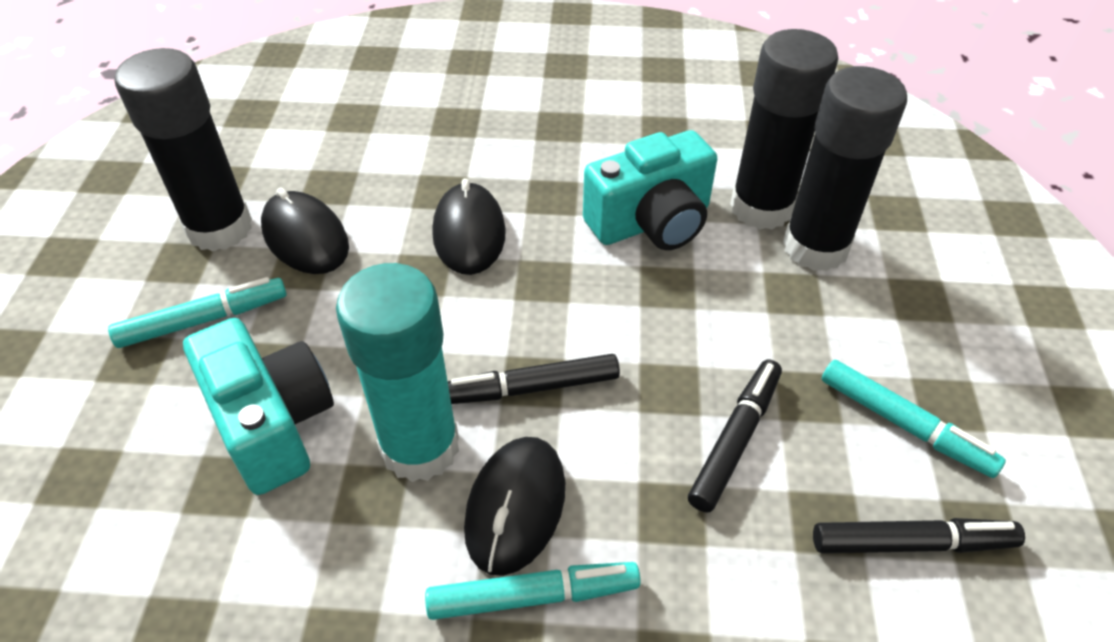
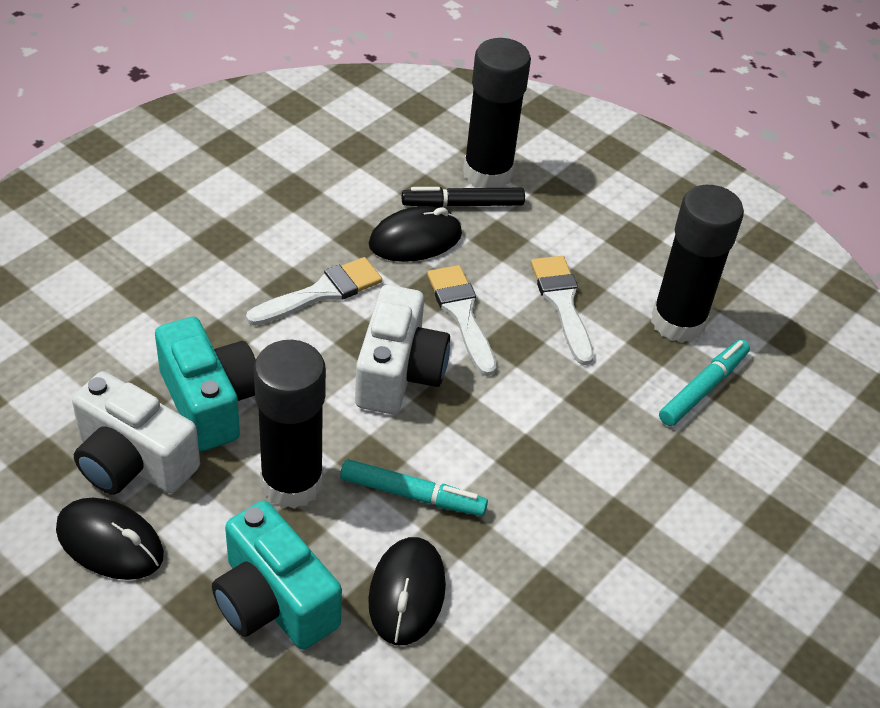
black marker: [448,354,620,404] [688,360,782,513] [813,518,1025,554] = 3 -> [402,187,525,208] = 1
turquoise glue stick: [336,263,459,482] = 1 -> none = 0
turquoise marker: [108,277,287,348] [425,562,641,620] [822,360,1006,478] = 3 -> [340,459,488,516] [659,339,750,426] = 2
white brush: none = 0 -> [246,257,382,326] [427,265,496,376] [531,256,594,365] = 3
white camera: none = 0 -> [72,371,200,495] [355,285,450,414] = 2

